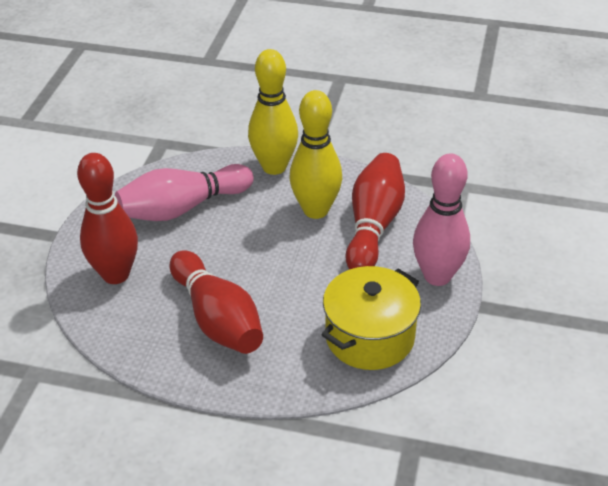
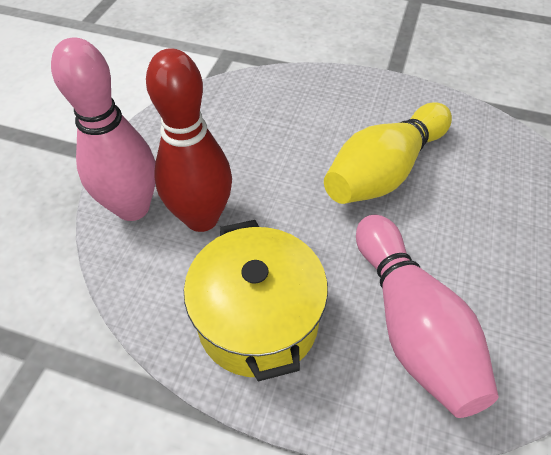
red bowling pin: [77,153,138,284] [170,250,263,354] [346,153,405,270] = 3 -> [146,48,232,232] = 1
yellow bowling pin: [248,49,298,175] [290,90,342,219] = 2 -> [324,102,452,204] = 1

